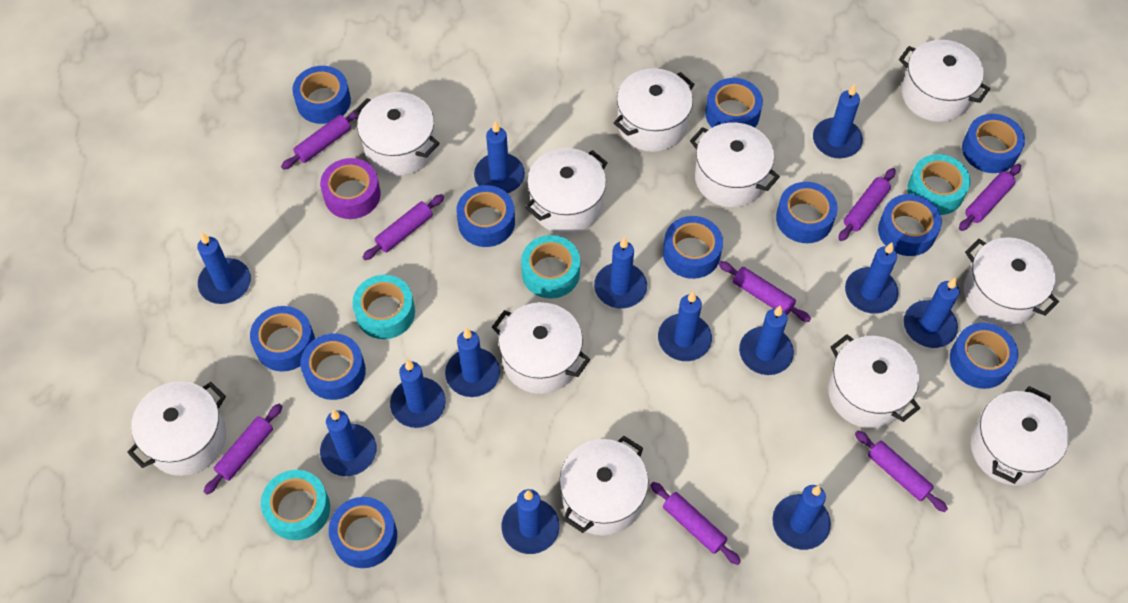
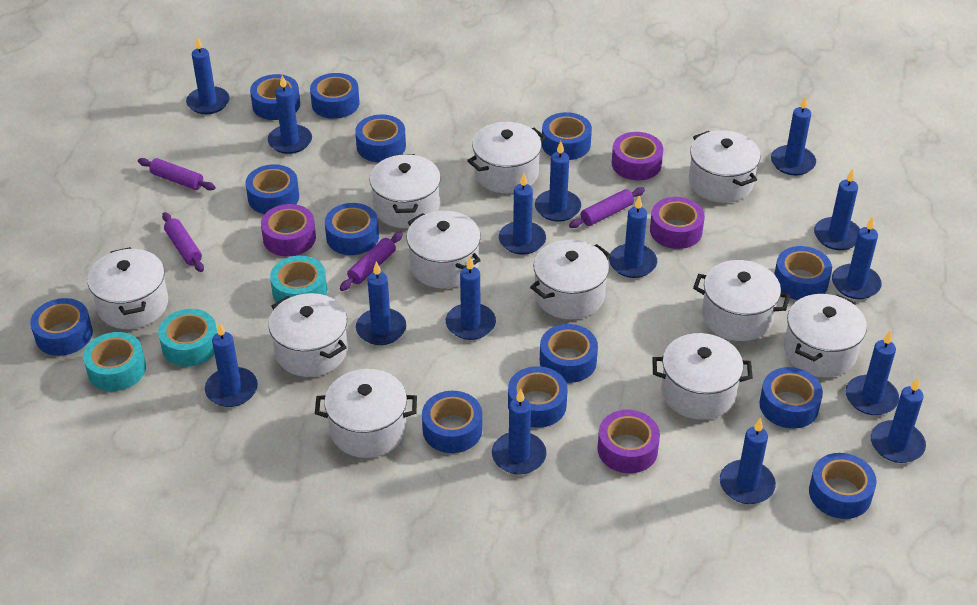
blue candle: [197,233,251,304] [320,410,377,476] [390,360,446,428] [445,328,500,397] [474,121,525,193] [501,489,560,554] [594,237,647,309] [658,292,712,361] [739,306,794,375] [772,485,831,550] [813,84,863,158] [845,243,899,314] [904,277,960,348] = 13 -> [186,36,230,114] [205,322,258,407] [268,75,312,154] [356,261,406,345] [446,257,496,340] [492,388,547,474] [499,173,546,254] [535,141,581,222] [609,196,657,278] [720,418,776,504] [771,96,816,176] [814,169,860,250] [832,216,882,299] [846,331,899,415] [871,377,926,463] = 15
blue tape: [250,306,315,372] [292,66,351,124] [300,333,366,400] [329,497,397,568] [456,185,515,247] [663,216,723,279] [705,78,763,128] [776,182,838,243] [878,194,942,256] [950,323,1018,389] [962,114,1025,173] = 11 -> [30,298,93,356] [246,164,299,214] [250,74,300,120] [310,73,360,119] [325,203,379,255] [355,115,406,162] [422,391,482,453] [508,366,568,428] [540,324,598,383] [542,112,592,160] [759,367,823,429] [774,246,832,300] [809,453,877,519] = 13
purple rolling pin: [204,404,282,495] [281,110,361,170] [363,194,444,260] [650,482,741,565] [718,261,811,322] [838,168,896,241] [855,431,948,512] [959,164,1021,231] = 8 -> [138,158,216,190] [162,212,204,272] [340,232,403,291] [569,187,645,228] = 4
purple tape: [320,158,381,219] = 1 -> [261,204,316,257] [597,410,660,473] [612,132,663,180] [650,197,705,249] = 4
turquoise tape: [261,470,330,540] [352,275,415,339] [521,235,580,299] [907,154,970,215] = 4 -> [83,332,146,391] [158,309,217,367] [270,256,327,302] = 3

